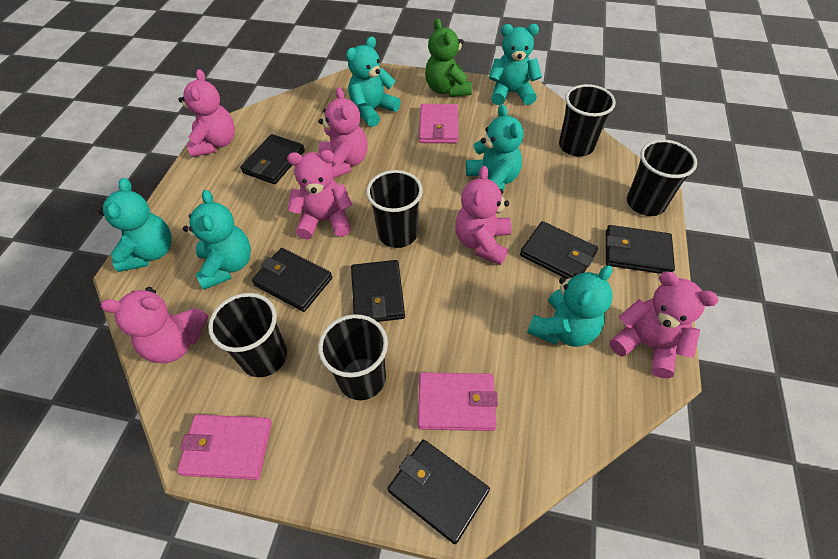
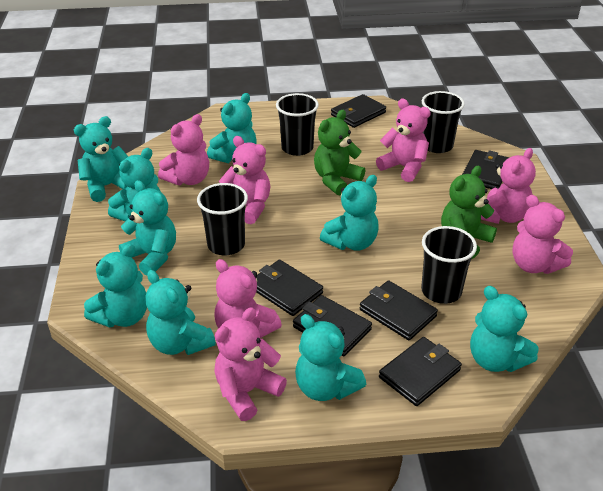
black cup: [208,293,287,377] [318,314,388,400] [366,170,423,248] [559,84,616,157] [627,140,697,216] = 5 -> [197,183,248,255] [276,93,319,156] [421,226,477,304] [422,91,465,153] = 4
green teddy bear: [425,19,472,97] = 1 -> [314,110,365,196] [441,166,497,259] = 2
pink teddy bear: [100,287,208,363] [178,69,235,157] [287,150,352,240] [318,87,368,178] [455,166,512,265] [610,272,719,378] = 6 -> [158,114,209,185] [214,259,282,338] [214,307,287,421] [219,136,271,224] [376,99,431,182] [481,148,536,224] [512,195,573,274] = 7
pink wallet: [177,414,272,480] [418,372,498,431] [419,104,458,143] = 3 -> none = 0
turquoise teddy bear: [99,178,172,272] [183,190,251,290] [346,36,401,127] [466,104,523,190] [489,24,542,105] [527,265,613,347] = 6 -> [74,116,128,202] [84,244,147,328] [108,148,161,221] [119,180,176,275] [145,270,216,355] [207,93,256,163] [295,314,366,401] [320,175,379,251] [470,286,538,372] = 9

